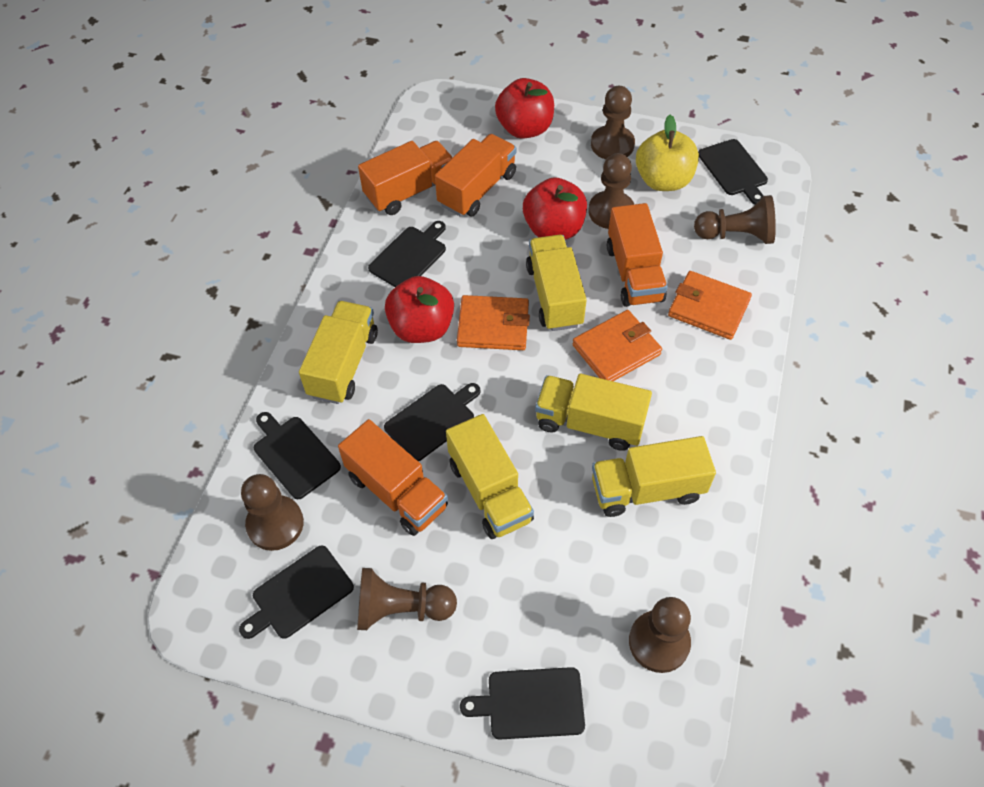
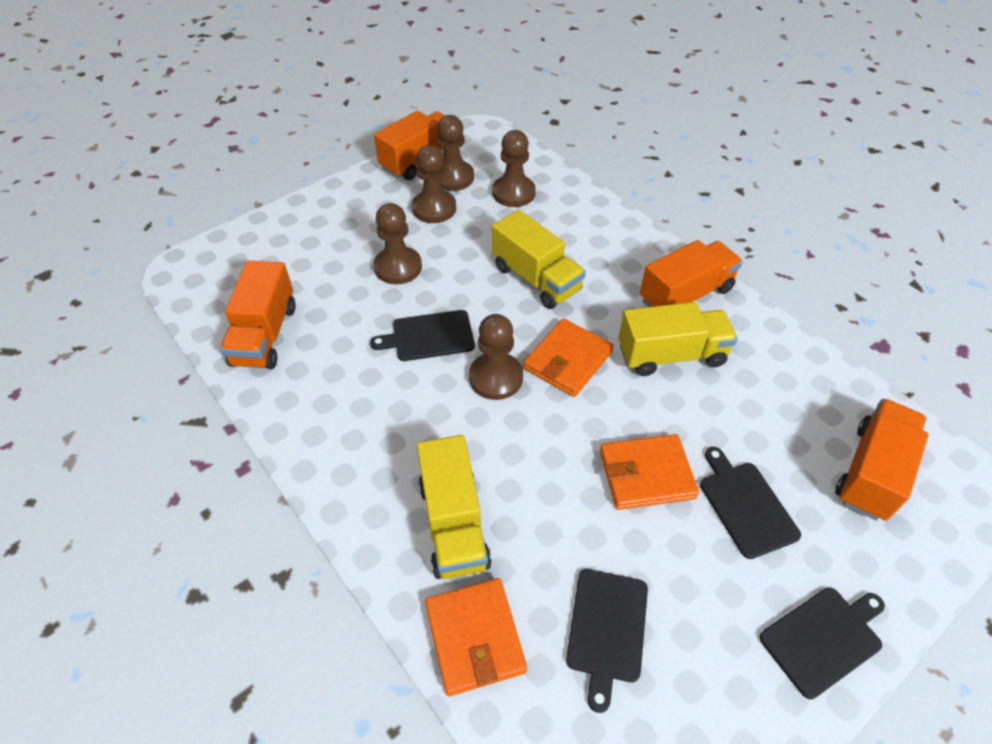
black cutting board: [239,545,354,639] [254,412,341,499] [368,221,446,287] [384,383,481,461] [460,667,585,739] [698,139,768,205] = 6 -> [370,310,475,361] [566,569,648,713] [700,447,801,559] [759,588,885,699] = 4
brown pawn: [241,474,304,551] [357,568,457,630] [589,153,634,229] [591,86,635,159] [629,597,691,673] [694,195,776,244] = 6 -> [373,203,422,284] [412,145,456,223] [437,115,474,191] [469,314,523,400] [492,130,536,207] = 5
red apple: [385,276,454,343] [495,78,554,139] [523,177,587,240] = 3 -> none = 0
yellow apple: [636,115,699,191] = 1 -> none = 0
yellow truck: [299,301,378,404] [446,414,534,539] [526,235,587,331] [535,374,652,451] [592,436,716,517] = 5 -> [417,435,492,579] [492,210,586,309] [619,302,738,376] = 3

